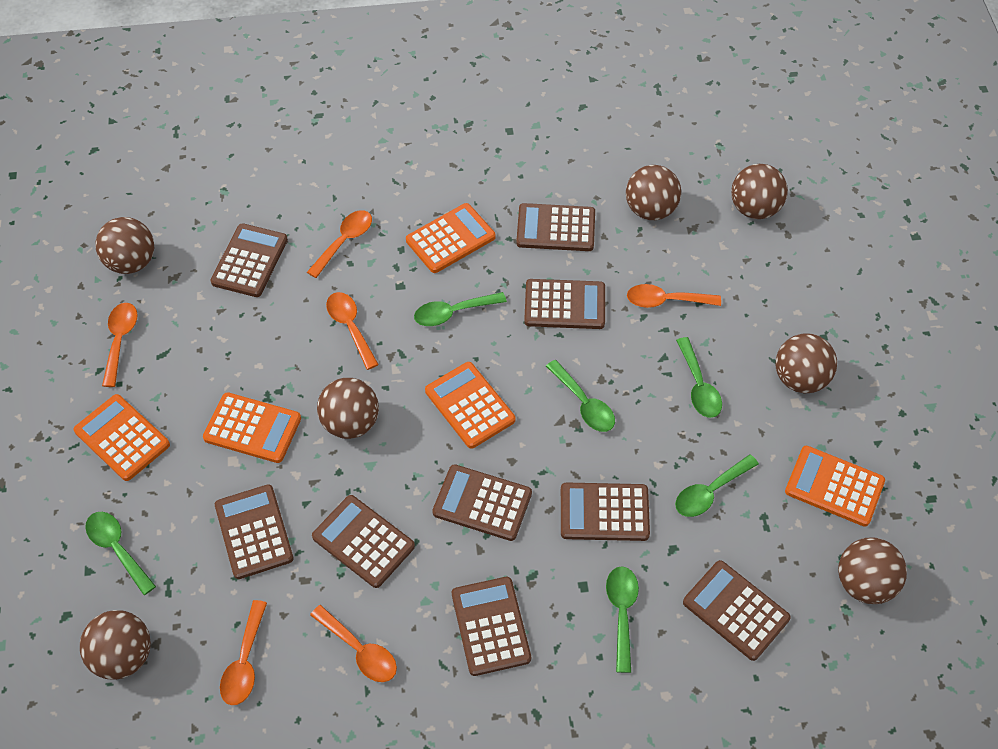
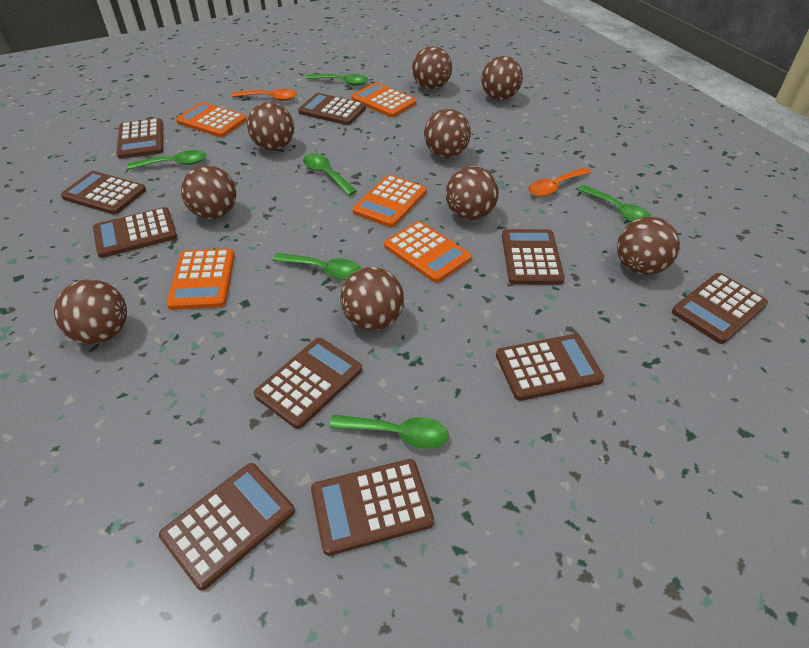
brown ball: [80,610,151,680] [95,217,154,274] [317,378,379,439] [626,165,681,220] [731,164,788,219] [775,333,837,393] [838,538,907,604] = 7 -> [54,279,127,344] [181,165,236,219] [247,102,294,150] [340,267,404,330] [412,46,452,90] [424,109,471,158] [446,166,499,220] [481,56,523,100] [617,216,680,275] = 9
brown calculator: [210,223,288,297] [215,484,294,579] [312,495,415,588] [432,464,532,541] [452,577,531,676] [516,203,595,251] [524,279,605,329] [561,482,650,541] [683,560,791,661] = 9 -> [61,171,146,215] [93,207,177,258] [117,118,163,159] [159,463,295,590] [254,338,362,429] [298,93,366,125] [311,459,434,556] [496,334,604,401] [502,229,565,285] [672,273,768,344] = 10
orange spoon: [102,303,138,387] [220,600,267,705] [307,210,372,278] [310,605,397,682] [326,292,379,370] [627,284,721,308] = 6 -> [232,89,297,101] [528,167,591,197] = 2

